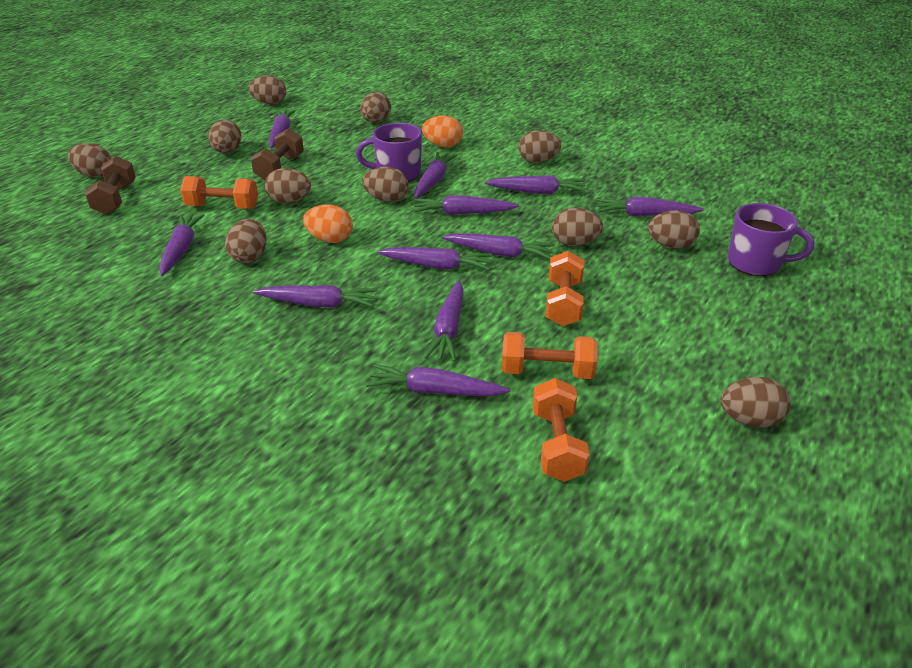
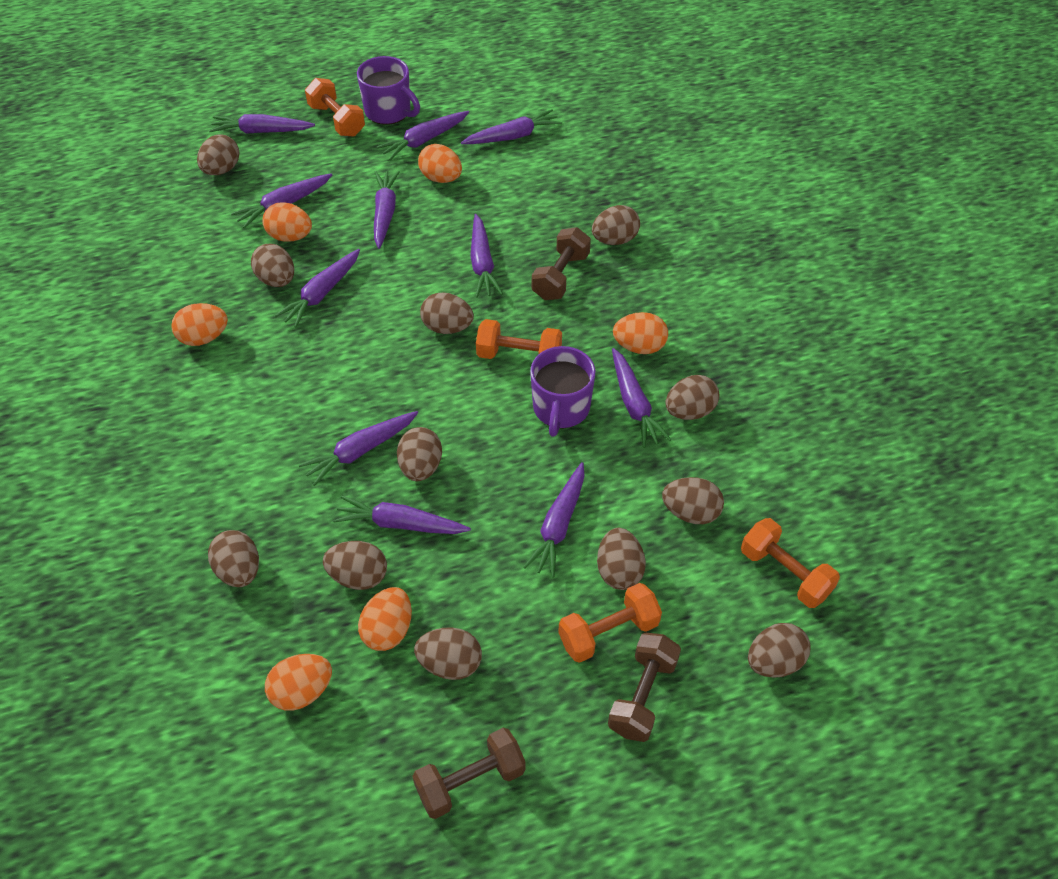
brown dumbbell: [85,156,136,215] [251,128,304,180] = 2 -> [412,728,526,819] [532,227,591,300] [608,633,681,742] = 3
brown egg: [68,143,111,177] [208,120,242,153] [225,219,267,263] [248,75,286,104] [265,168,311,203] [360,92,391,123] [362,167,408,202] [518,130,561,163] [552,208,603,246] [648,210,700,249] [721,377,790,428] = 11 -> [197,135,239,175] [208,530,259,587] [251,244,294,287] [323,541,387,590] [397,427,442,481] [414,628,482,680] [420,292,474,334] [592,205,640,245] [597,528,646,590] [662,477,724,524] [666,375,719,420] [748,623,811,678] = 12
orange egg: [303,205,353,243] [422,115,463,147] = 2 -> [171,303,228,346] [262,202,312,242] [265,654,332,711] [358,587,412,651] [418,144,462,183] [613,312,668,354] = 6

